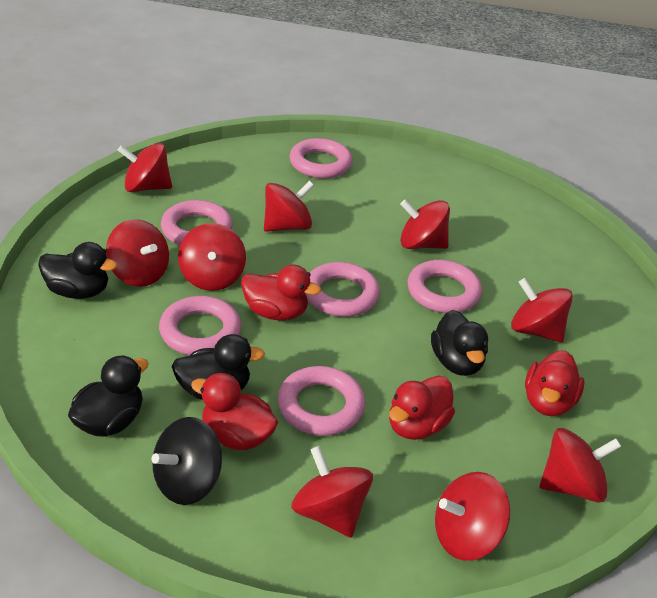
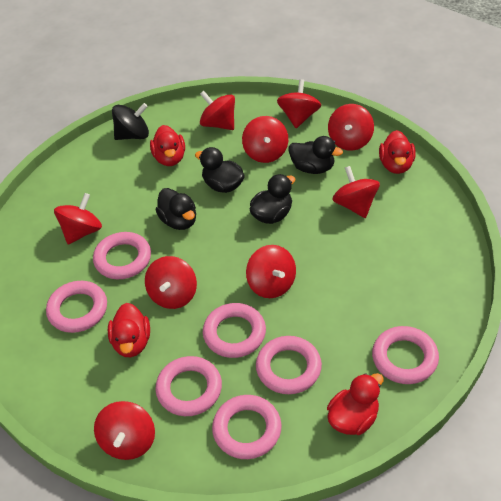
pink ring: [159,296,242,355] [161,200,233,245] [277,366,365,436] [289,138,353,178] [305,262,380,317] [408,260,482,313] = 6 -> [46,281,107,333] [93,232,151,279] [156,356,222,416] [203,303,266,358] [212,395,282,459] [256,336,322,394] [372,326,439,384] = 7

